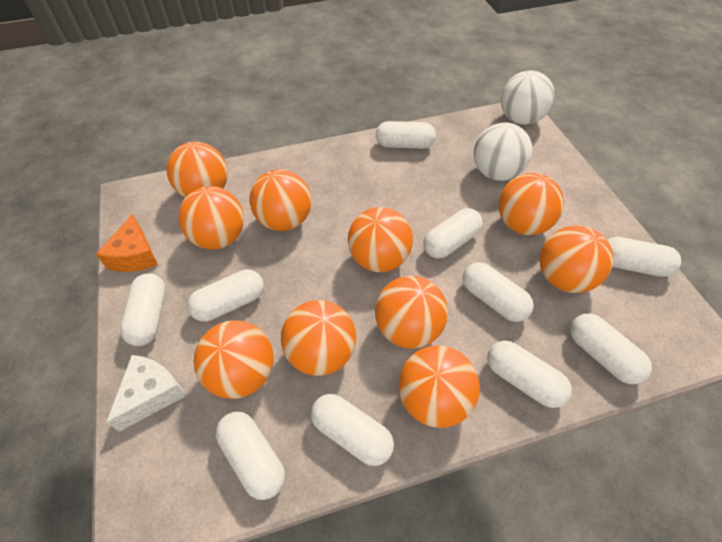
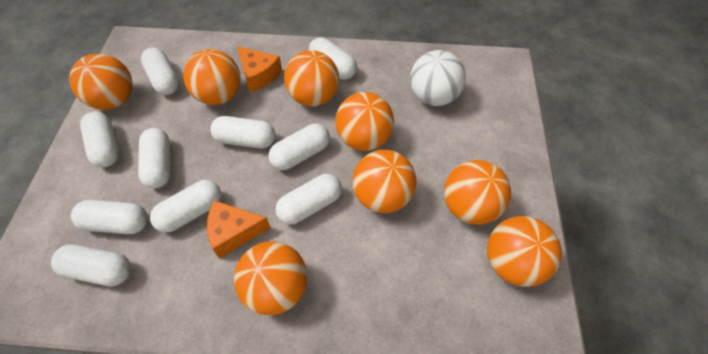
orange ball: [166,142,228,198] [178,186,244,250] [194,320,274,399] [250,169,311,231] [281,300,356,376] [348,207,413,272] [375,276,448,349] [399,345,480,428] [499,173,564,235] [539,225,613,293] = 10 -> [69,53,133,110] [183,49,241,105] [234,241,308,315] [284,50,339,107] [336,92,394,151] [352,150,416,213] [444,160,511,225] [487,216,562,287] = 8
orange cheese: [96,214,158,272] = 1 -> [207,200,271,259] [237,46,282,92] = 2
white ball: [474,122,532,181] [501,70,555,125] = 2 -> [410,50,466,106] = 1
white cheese: [106,355,186,432] = 1 -> none = 0

